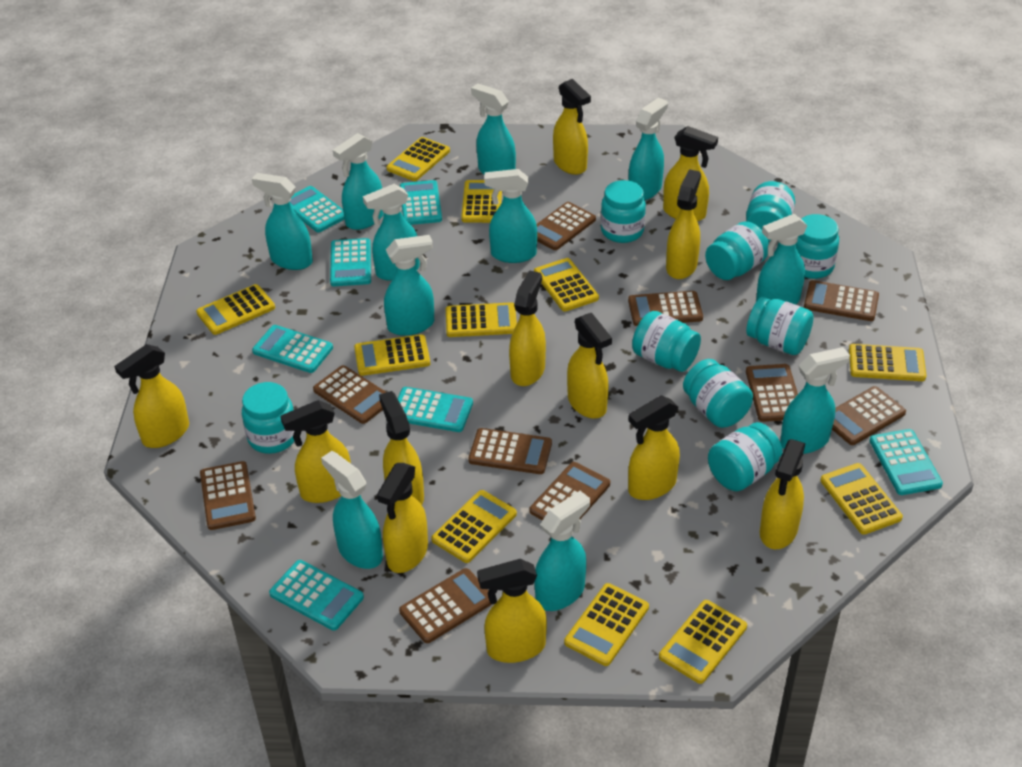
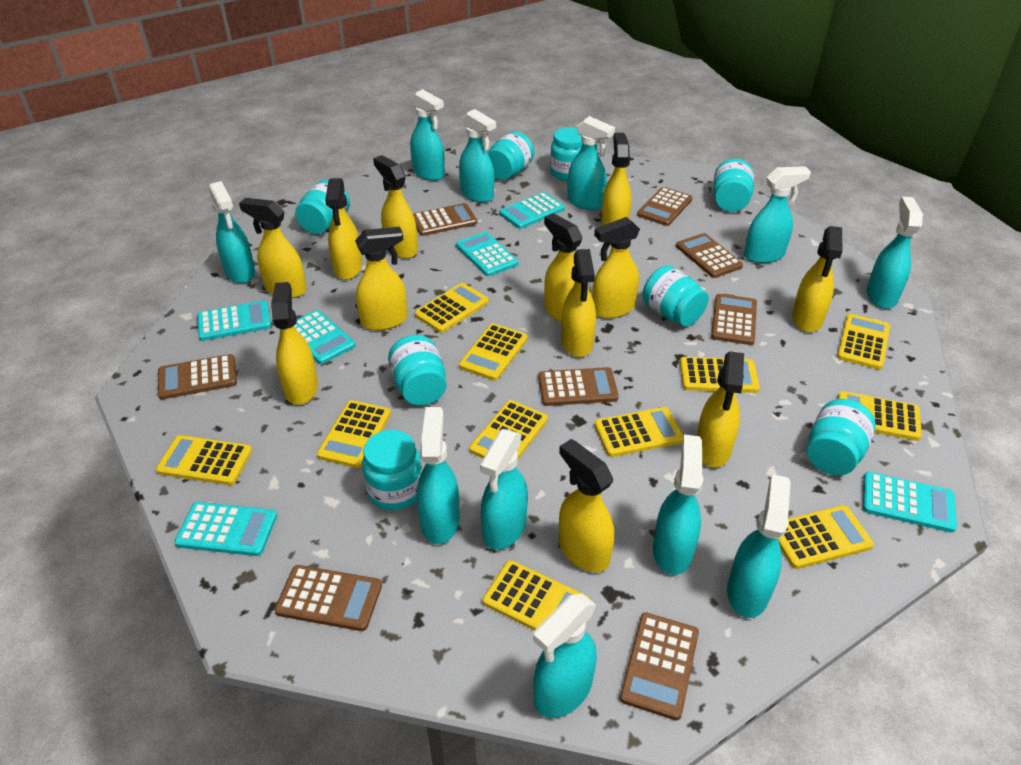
brown calculator: [200,461,256,530] [313,365,386,424] [399,568,492,643] [468,428,552,474] [529,462,610,520] [536,202,596,250] [628,291,703,326] [746,364,798,422] [804,280,879,321] [832,386,906,445] = 10 -> [158,354,237,400] [274,565,382,631] [413,203,477,236] [538,367,619,406] [620,612,699,720] [637,187,692,226] [676,233,743,278] [711,294,757,345] = 8
turquoise calculator: [252,325,333,373] [269,560,364,631] [290,186,345,232] [330,238,371,286] [397,387,473,432] [400,180,442,225] [869,429,943,495] = 7 -> [174,502,277,556] [197,300,271,341] [294,310,356,364] [456,232,518,276] [499,192,565,229] [863,472,957,533] = 6
turquoise jar: [242,382,294,454] [601,180,646,243] [632,311,701,372] [683,359,753,428] [705,221,769,280] [708,422,783,491] [746,181,795,242] [746,297,814,355] [795,214,839,279] = 9 -> [295,180,350,234] [362,430,422,510] [388,335,447,405] [487,131,534,180] [550,127,582,181] [643,265,709,327] [713,159,754,212] [807,399,876,475] = 8

